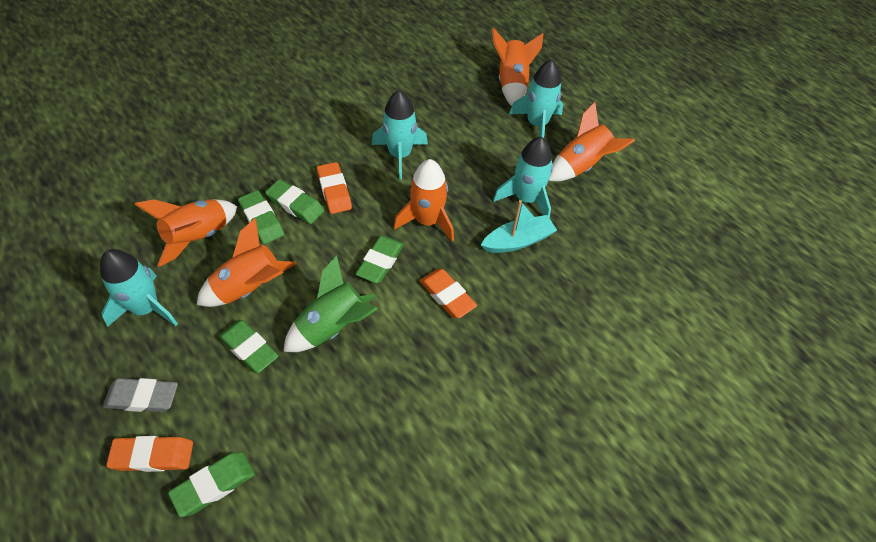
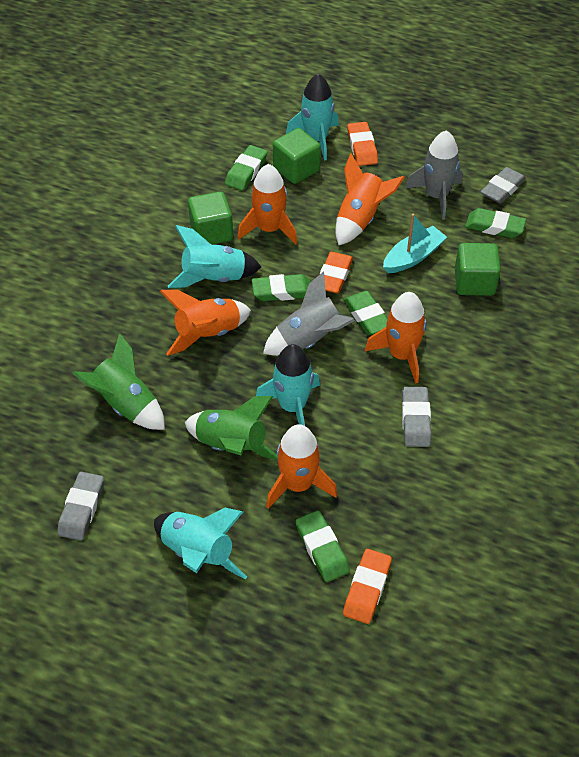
green cube: none = 0 -> [188,192,233,245] [273,128,321,184] [455,243,501,296] = 3
green rocket: [283,255,378,352] = 1 -> [72,333,165,430] [185,396,278,461] = 2
grey eraser: [103,378,178,412] = 1 -> [57,472,104,541] [402,387,431,447] [480,167,526,204] = 3
grey rocket: none = 0 -> [263,271,355,356] [405,130,463,220] = 2

